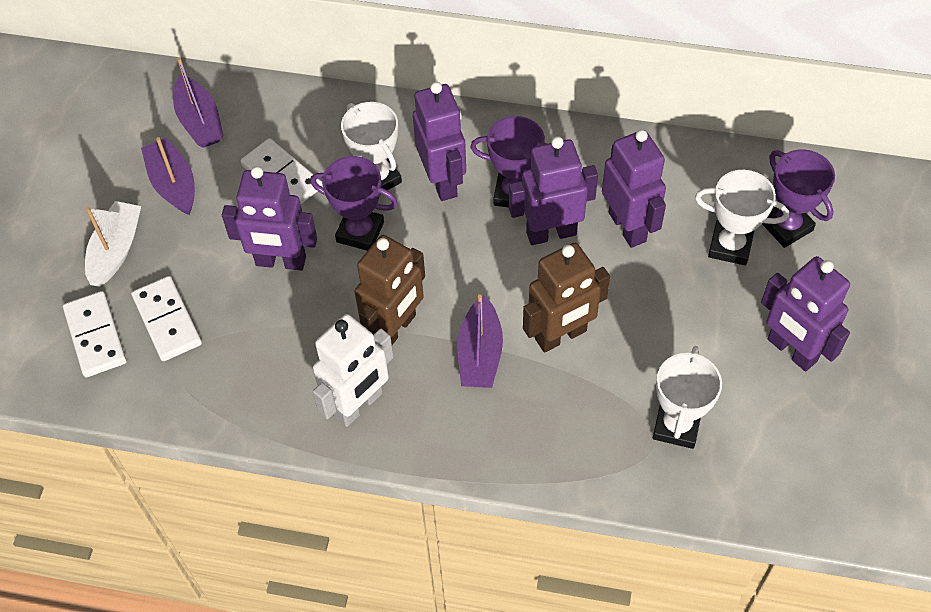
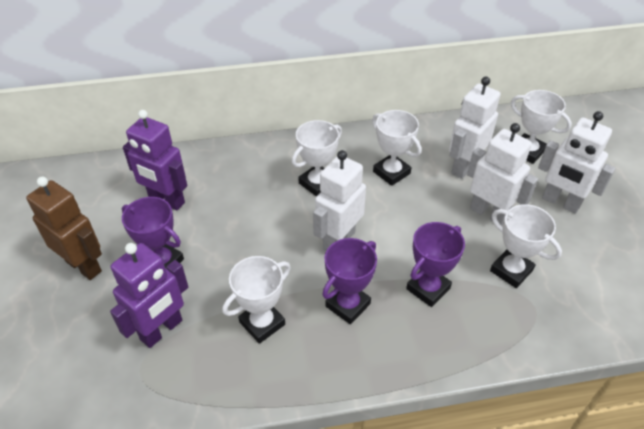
brown robot: [355,235,425,345] [523,243,610,353] = 2 -> [26,177,102,280] = 1
purple boat: [141,137,195,215] [173,57,224,148] [457,294,503,388] = 3 -> none = 0
purple robot: [222,166,317,271] [413,82,466,201] [509,136,598,245] [602,130,666,248] [761,256,850,372] = 5 -> [110,243,188,348] [123,110,187,210] = 2
white boat: [85,201,141,287] = 1 -> none = 0
white domino: [63,291,126,377] [131,276,202,361] [241,138,323,204] = 3 -> none = 0
white robot: [313,314,393,427] = 1 -> [313,150,366,251] [449,77,501,179] [467,123,538,226] [538,111,615,214] = 4
white trophy: [341,102,402,194] [653,346,722,449] [695,170,789,266] = 3 -> [222,256,291,344] [292,120,342,197] [372,110,421,186] [490,204,562,288] [511,90,572,164] = 5

